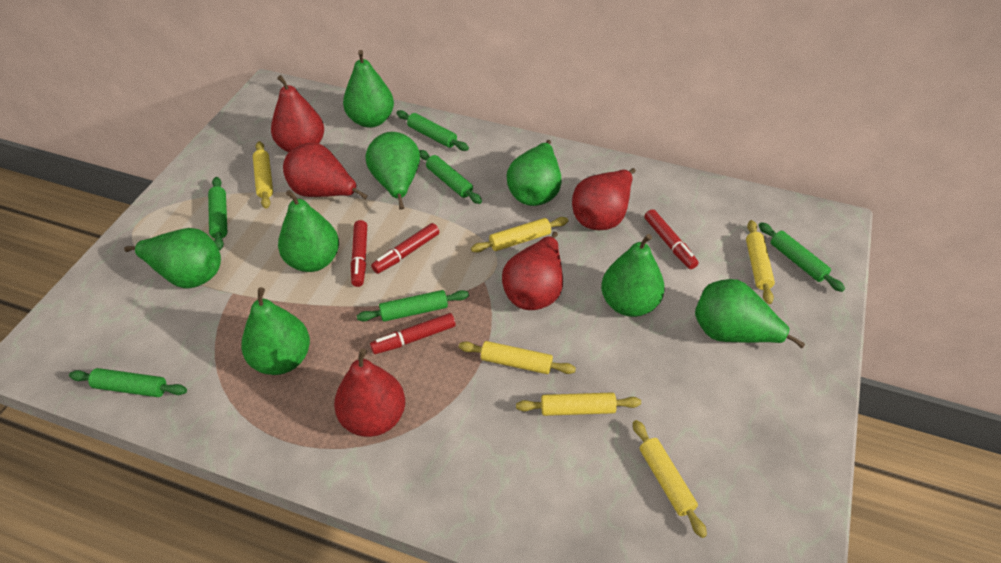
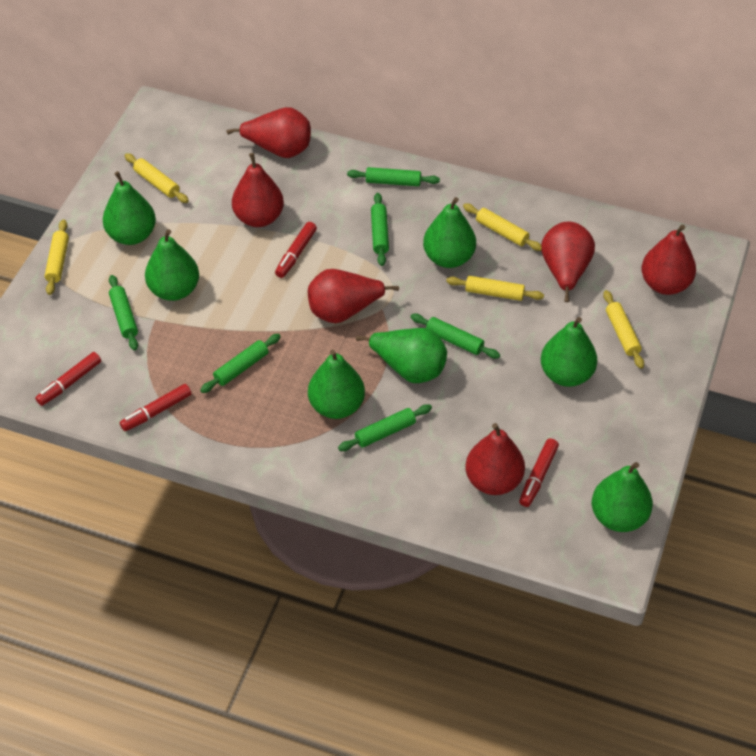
green pear: [124,228,221,289] [241,287,310,375] [278,190,339,272] [343,50,394,128] [365,132,420,210] [507,140,562,206] [601,234,665,317] [695,279,805,348] = 8 -> [103,171,156,245] [145,229,199,301] [308,350,365,419] [356,328,447,383] [423,197,476,268] [541,317,597,387] [592,462,653,532] = 7
red pear: [271,75,324,152] [283,143,368,200] [334,348,405,437] [502,231,563,310] [572,168,636,230] = 5 -> [226,107,311,158] [232,153,284,227] [308,269,399,323] [465,423,525,495] [541,221,595,302] [641,224,696,295] = 6
yellow rolling pin: [253,141,273,209] [459,341,576,374] [471,217,568,253] [516,392,641,416] [633,420,707,538] [746,220,775,304] = 6 -> [45,220,69,295] [125,153,189,203] [446,276,544,301] [463,203,541,251] [603,290,644,369] = 5

